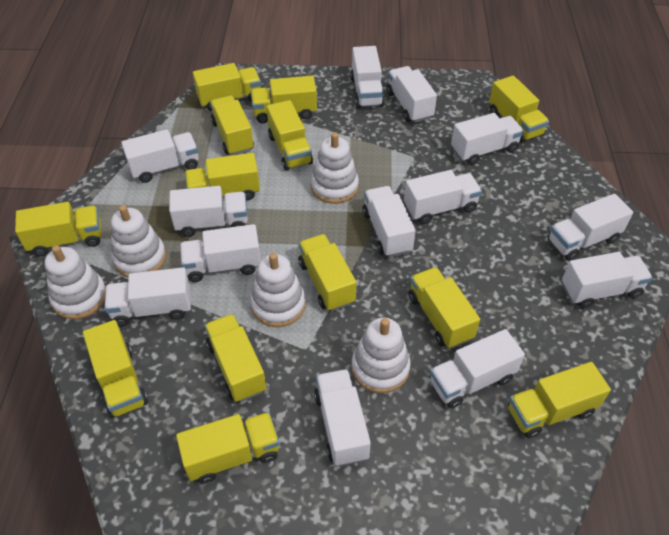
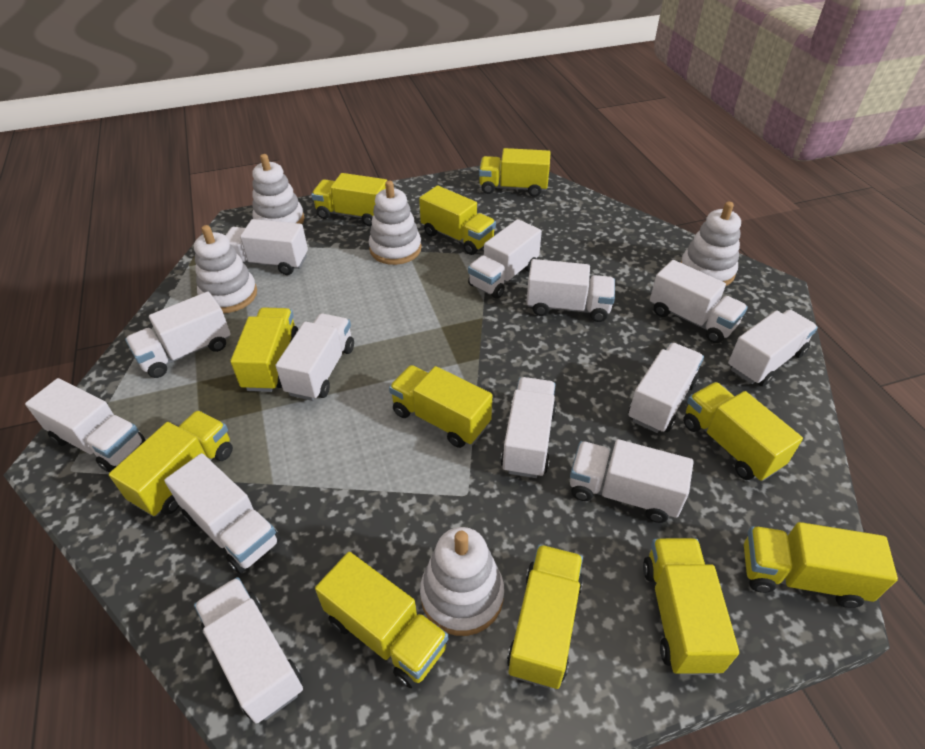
yellow truck: [15,202,102,256] [83,320,148,418] [176,412,280,484] [185,153,260,200] [193,63,261,111] [205,314,266,402] [210,96,254,155] [251,76,317,123] [266,100,313,170] [298,234,357,311] [409,267,480,349] [489,75,549,143] [508,362,611,438] = 13 -> [109,410,233,517] [230,307,298,392] [311,173,387,226] [315,552,448,688] [389,365,492,448] [419,186,496,255] [479,148,550,197] [507,545,583,689] [643,538,739,675] [683,382,803,482] [744,522,898,608] = 11

